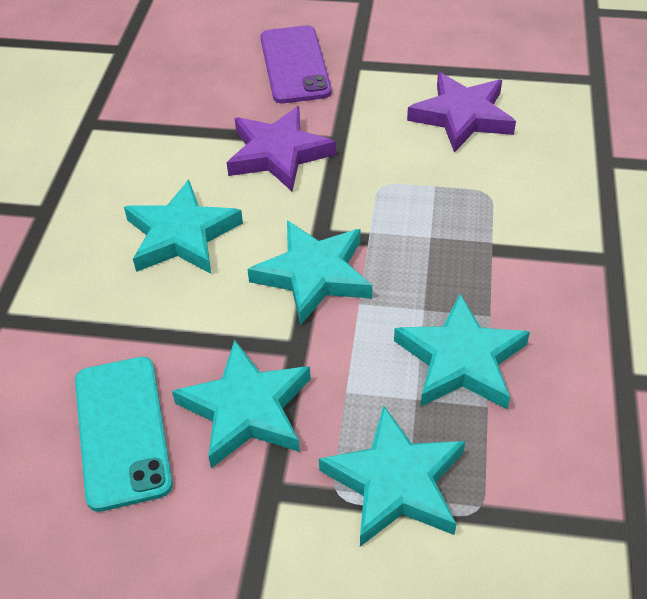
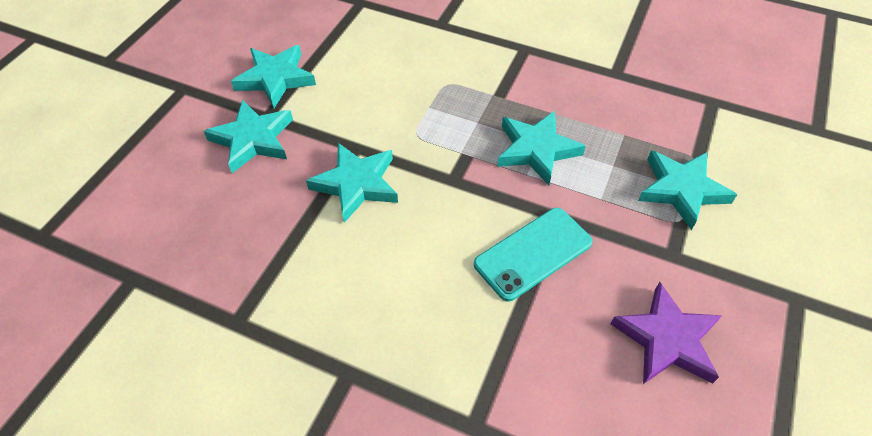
purple phone: [260,25,332,103] = 1 -> none = 0
purple star: [227,106,336,191] [407,72,516,153] = 2 -> [611,282,722,384] = 1

